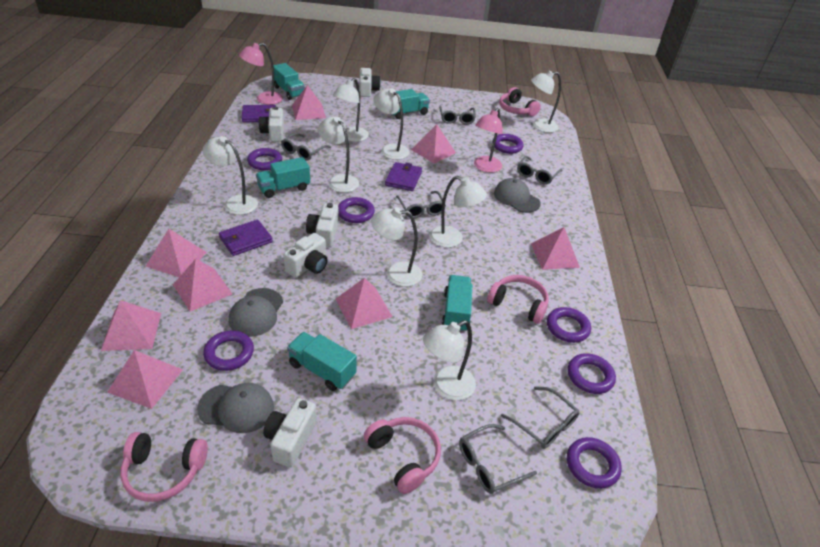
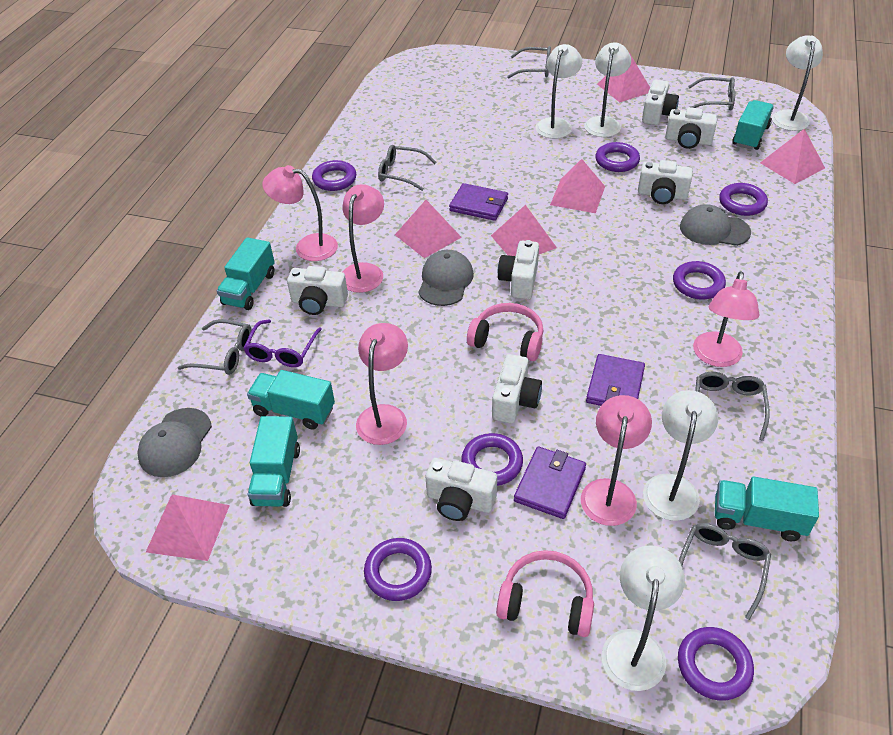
pink headphones: [120,432,208,502] [364,417,441,494] [487,275,549,324] [499,87,541,116] = 4 -> [467,303,543,361] [496,550,594,637] = 2
pink lamp: [239,43,283,105] [474,108,503,173] = 2 -> [262,165,338,261] [342,184,384,293] [356,323,408,445] [581,395,652,526] [693,272,759,367] = 5
pink pyramid: [101,300,161,351] [107,350,183,409] [146,229,207,277] [173,259,232,311] [292,85,326,120] [336,278,393,329] [411,124,456,164] [531,227,580,270] = 8 -> [146,494,230,561] [395,200,462,258] [491,205,557,256] [550,159,605,213] [597,53,650,102] [760,129,825,184] = 6
purple glasses: none = 0 -> [243,319,322,367] = 1
white camera: [259,107,284,142] [263,398,317,467] [283,233,328,278] [306,203,339,248] [359,68,381,97] = 5 -> [287,266,348,315] [426,458,497,521] [492,354,542,423] [498,240,539,299] [638,160,693,204] [642,80,679,125] [665,107,718,149] = 7
white lamp: [203,136,258,215] [318,117,359,193] [333,78,369,142] [371,207,422,287] [373,88,410,160] [423,320,476,401] [429,176,487,248] [531,71,561,133] = 8 -> [536,44,582,139] [584,42,631,137] [602,545,685,691] [643,390,718,521] [772,35,823,131] = 5

